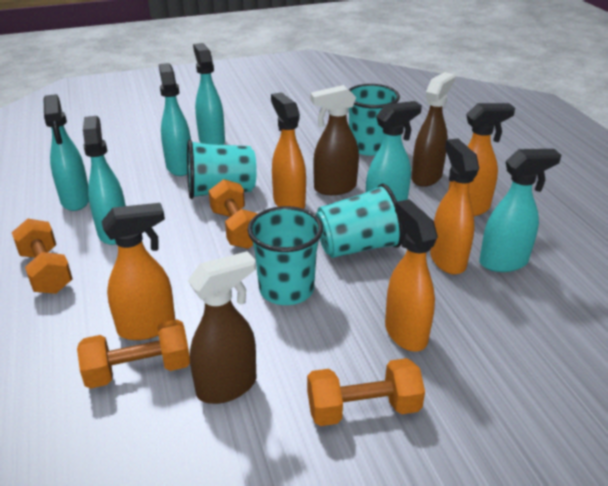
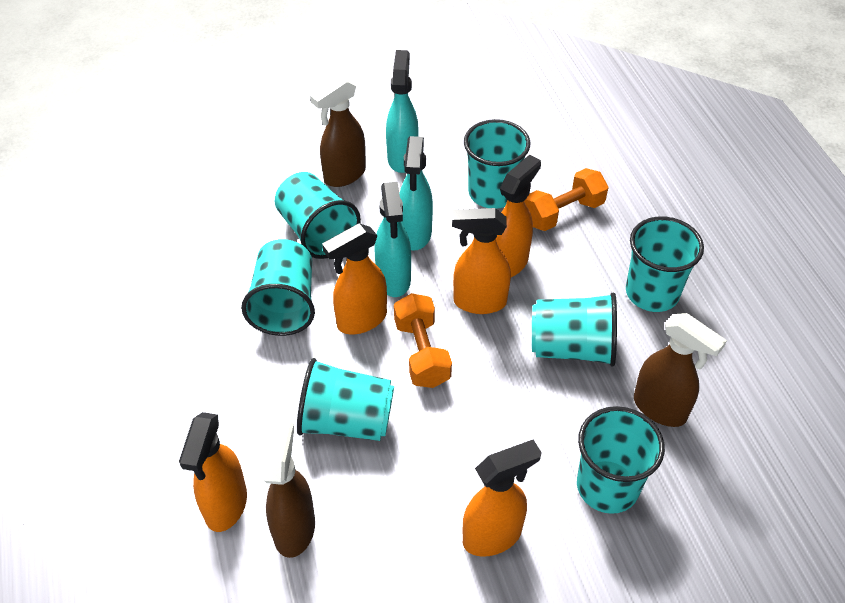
orange dumbbell: [12,219,73,294] [77,319,190,389] [208,179,258,249] [307,358,425,426] = 4 -> [394,293,452,388] [524,168,609,231] = 2
turquoise cup: [187,140,256,199] [248,206,323,305] [316,184,404,258] [349,84,400,156] = 4 -> [241,239,315,336] [275,172,361,259] [297,358,394,441] [464,119,530,209] [532,292,617,367] [577,406,665,514] [626,217,704,312] = 7
turquoise spray bottle: [43,94,89,211] [83,116,126,245] [159,63,191,176] [193,43,225,145] [366,101,422,202] [479,149,561,272] = 6 -> [375,182,411,297] [386,50,419,173] [399,136,433,251] = 3

